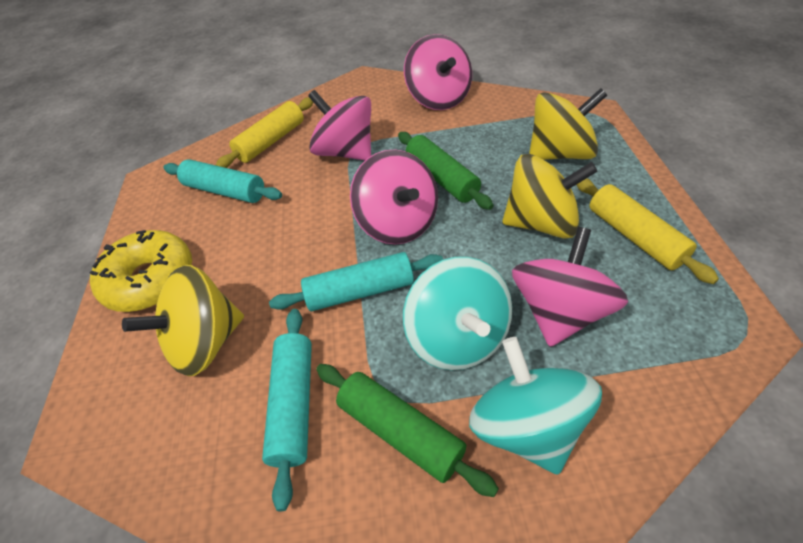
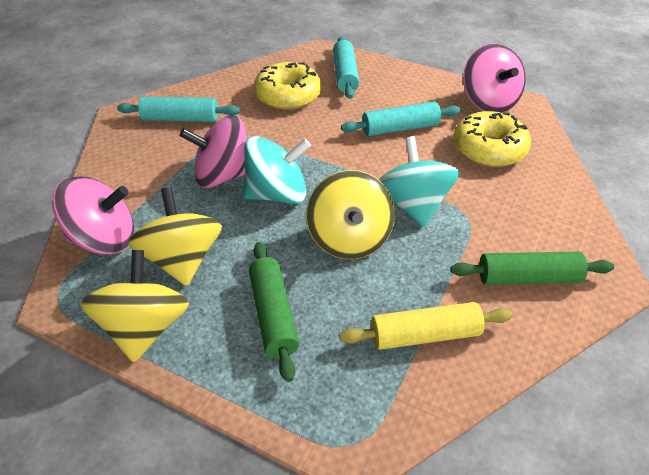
pink spinning top: [308,90,371,160] [350,150,438,244] [404,34,472,110] [512,227,628,347] = 4 -> [52,176,134,255] [180,115,247,188] [463,43,526,113] = 3
yellow donut: [90,230,192,312] = 1 -> [254,62,321,110] [453,111,531,167] = 2
yellow rolling pin: [216,97,313,168] [576,178,719,284] = 2 -> [339,302,513,350] = 1

